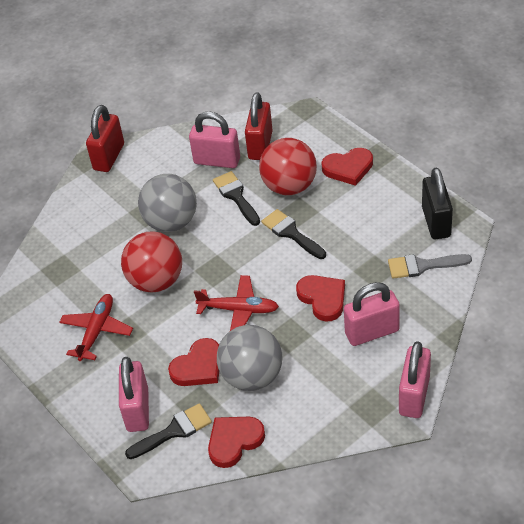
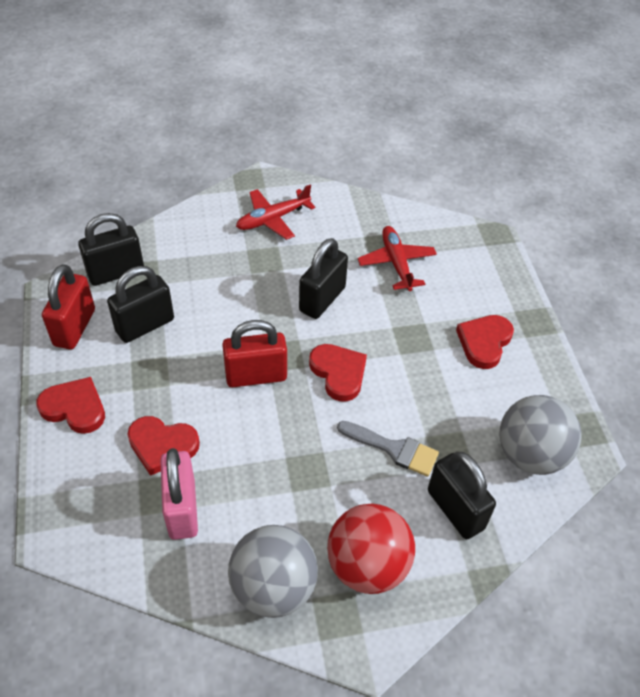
black brush: [125,403,212,459] [213,171,260,226] [261,209,326,259] = 3 -> none = 0
black padlock: [422,168,453,239] = 1 -> [78,213,144,286] [107,266,174,343] [299,238,348,319] [428,452,496,539] = 4
pink padlock: [119,357,149,432] [189,112,240,168] [344,282,400,346] [399,341,431,418] = 4 -> [160,448,198,540] = 1
red ball: [121,231,182,293] [259,138,317,195] = 2 -> [327,504,415,594] = 1

